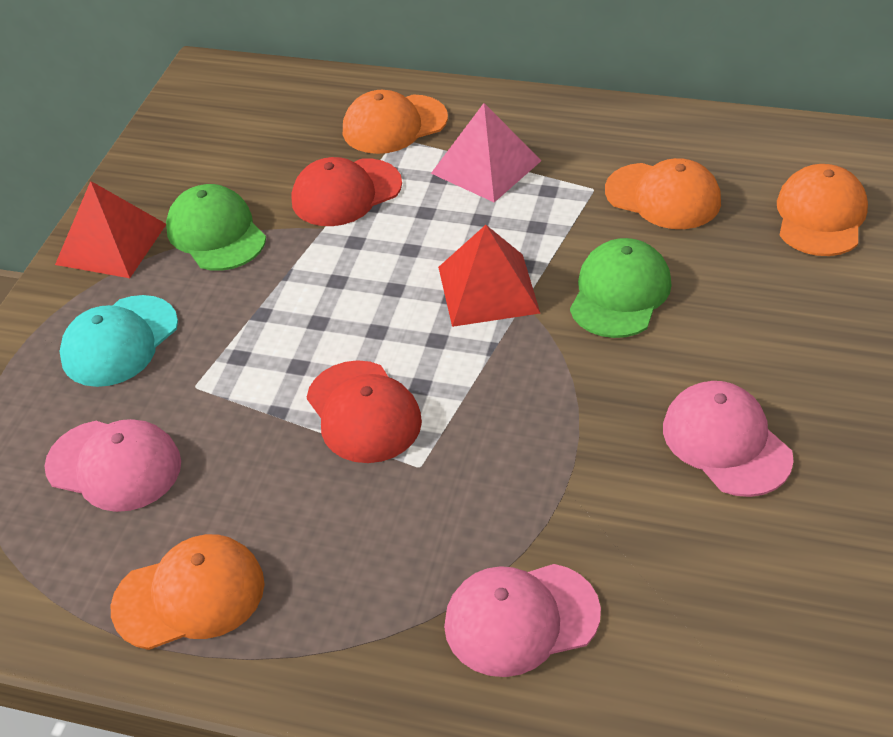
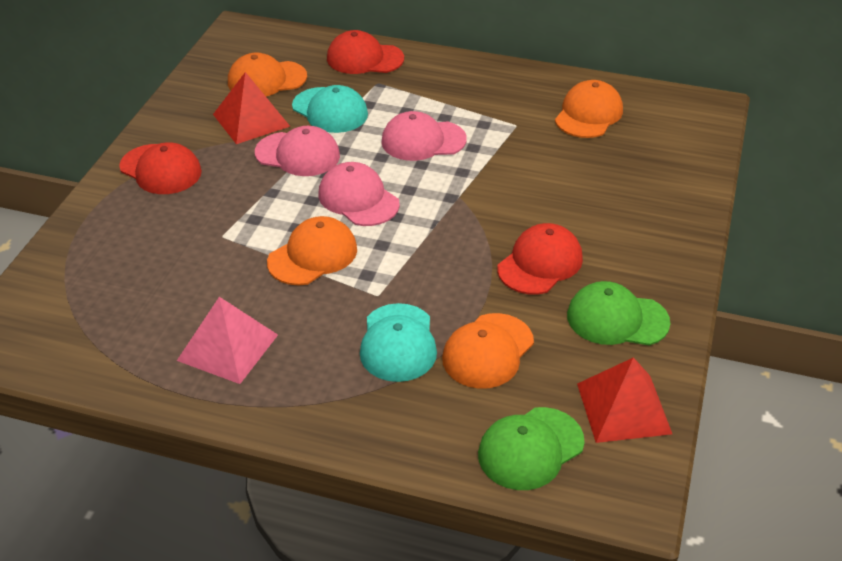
red cap: [292,157,402,226] [307,360,422,463] = 2 -> [119,142,202,194] [327,30,404,74] [497,223,583,295] = 3
turquoise cap: [59,295,178,387] = 1 -> [292,85,368,133] [360,303,437,382] = 2

